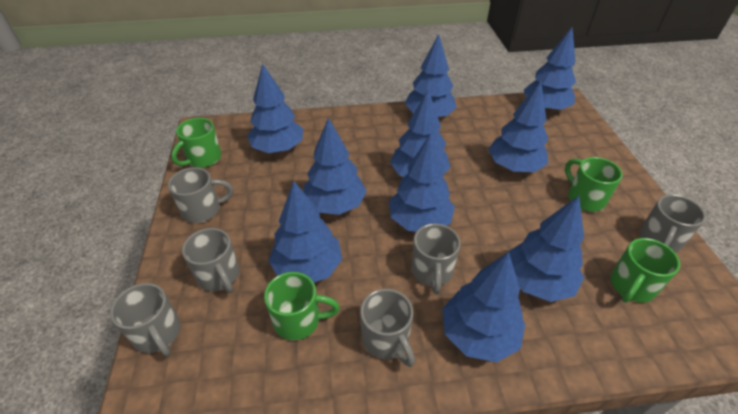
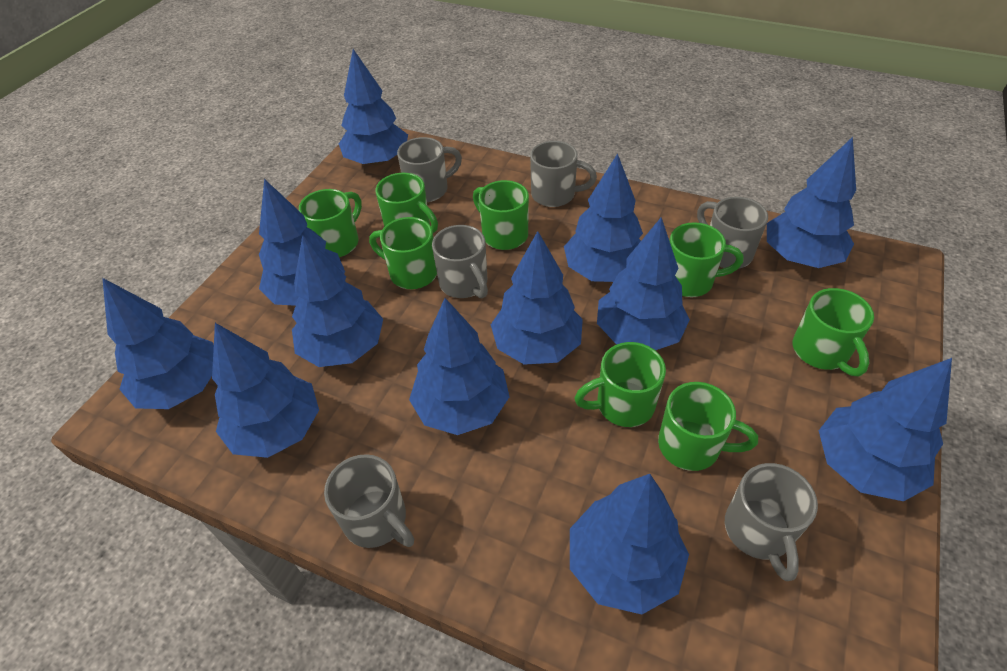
blue tree: [247,63,303,153] [268,181,342,282] [303,118,367,215] [389,134,455,232] [390,89,451,177] [405,34,457,117] [442,252,525,362] [489,81,548,172] [508,196,584,302] [524,27,576,112] = 10 -> [102,278,214,409] [212,323,319,458] [259,179,345,306] [292,235,383,367] [339,49,408,166] [409,298,509,435] [491,231,583,365] [564,153,643,282] [570,474,689,615] [597,217,690,350] [767,137,856,268] [819,358,952,501] = 12
green mug: [171,118,221,168] [264,272,340,341] [565,157,623,212] [610,238,680,303] = 4 -> [299,189,362,257] [369,217,437,289] [376,173,438,233] [473,180,529,250] [574,342,666,427] [658,382,758,471] [669,222,743,297] [793,288,874,376] = 8

